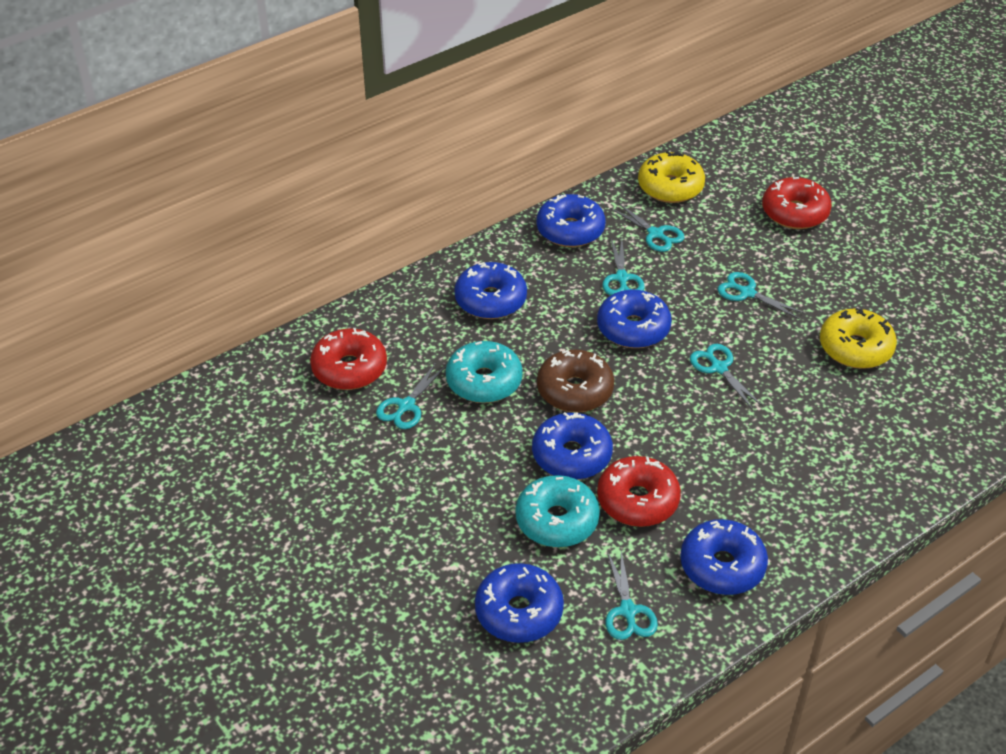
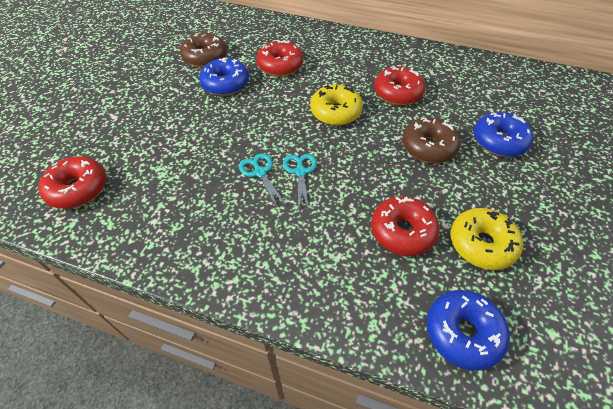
blue donut: [454,262,527,319] [475,563,564,643] [532,412,613,480] [537,194,605,247] [597,290,672,348] [680,519,768,595] = 6 -> [199,58,249,96] [426,290,510,371] [474,112,534,157] = 3
brown donut: [537,350,614,412] = 1 -> [180,33,227,67] [402,117,461,163] = 2
red donut: [310,328,387,390] [597,456,681,527] [762,177,832,229] = 3 -> [38,157,106,209] [256,40,303,76] [371,196,439,256] [374,66,425,105] = 4
turquoise donut: [446,341,523,403] [515,475,600,547] = 2 -> none = 0
turquoise scissors: [376,363,446,429] [602,239,644,295] [605,551,658,640] [610,203,685,252] [690,344,763,410] [717,272,805,319] = 6 -> [239,153,287,207] [283,154,317,211] = 2

